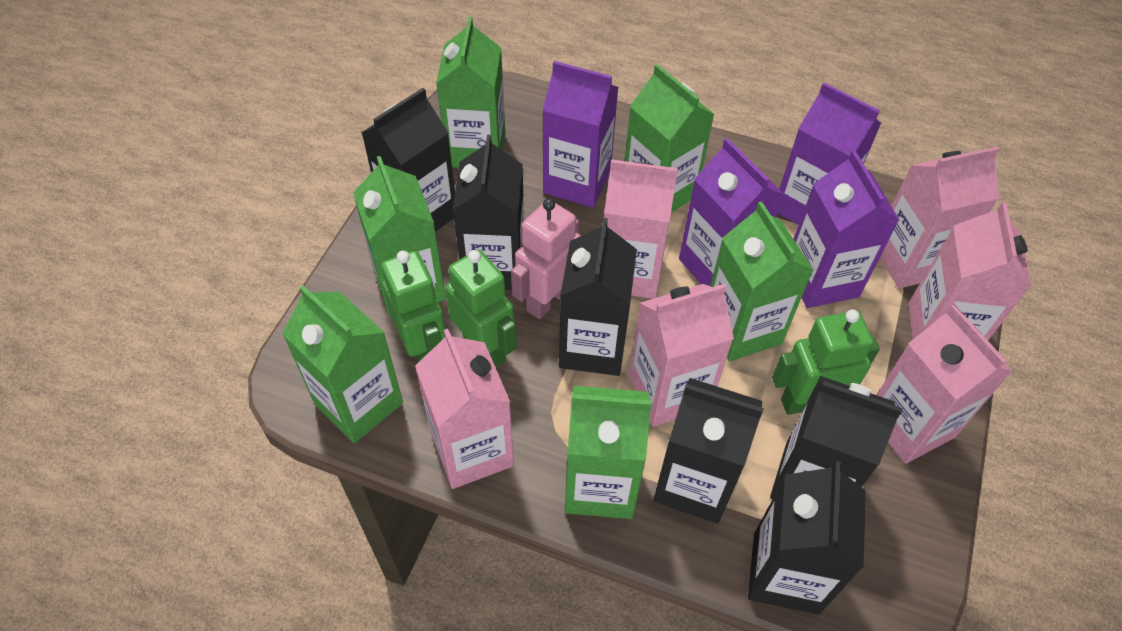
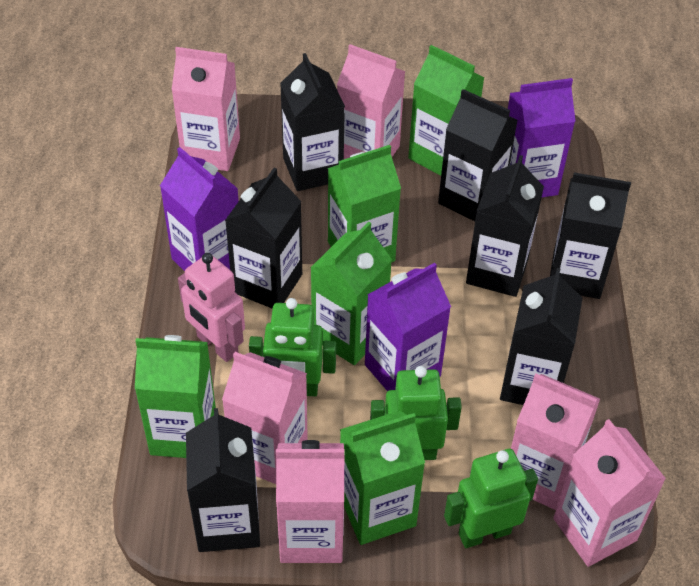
black carton: [361,88,455,232] [453,135,524,290] [559,218,637,376] [654,378,764,524] [748,461,865,615] [770,376,903,499] = 6 -> [186,408,260,552] [225,168,302,309] [280,53,345,191] [438,89,518,221] [466,155,544,297] [500,268,583,405] [550,173,631,299] = 7
green carton: [282,285,403,443] [353,156,446,316] [436,16,505,168] [565,386,652,519] [625,64,715,213] [710,201,813,361] = 6 -> [135,335,216,458] [311,222,392,365] [328,145,401,262] [340,411,425,545] [408,45,484,176] = 5
purple carton: [542,61,618,208] [679,138,784,286] [778,83,881,225] [794,150,899,308] = 4 -> [160,147,239,271] [365,263,451,391] [508,78,575,198] = 3

